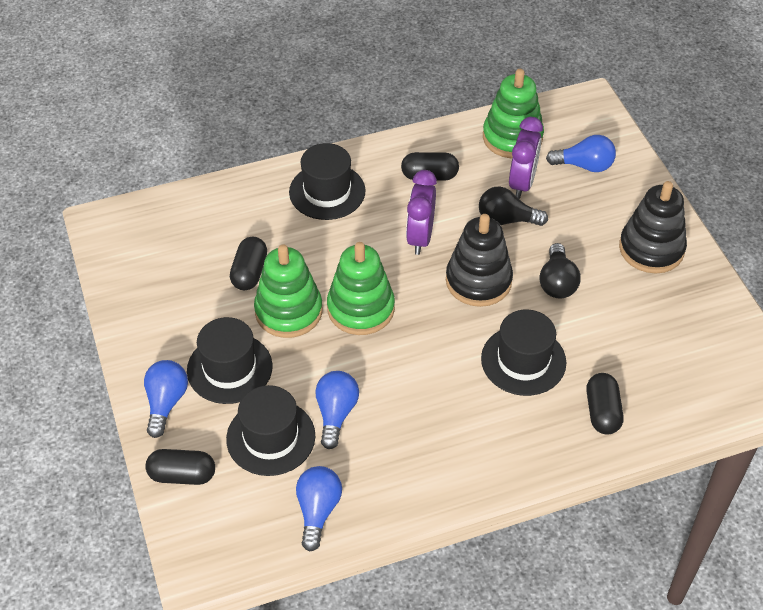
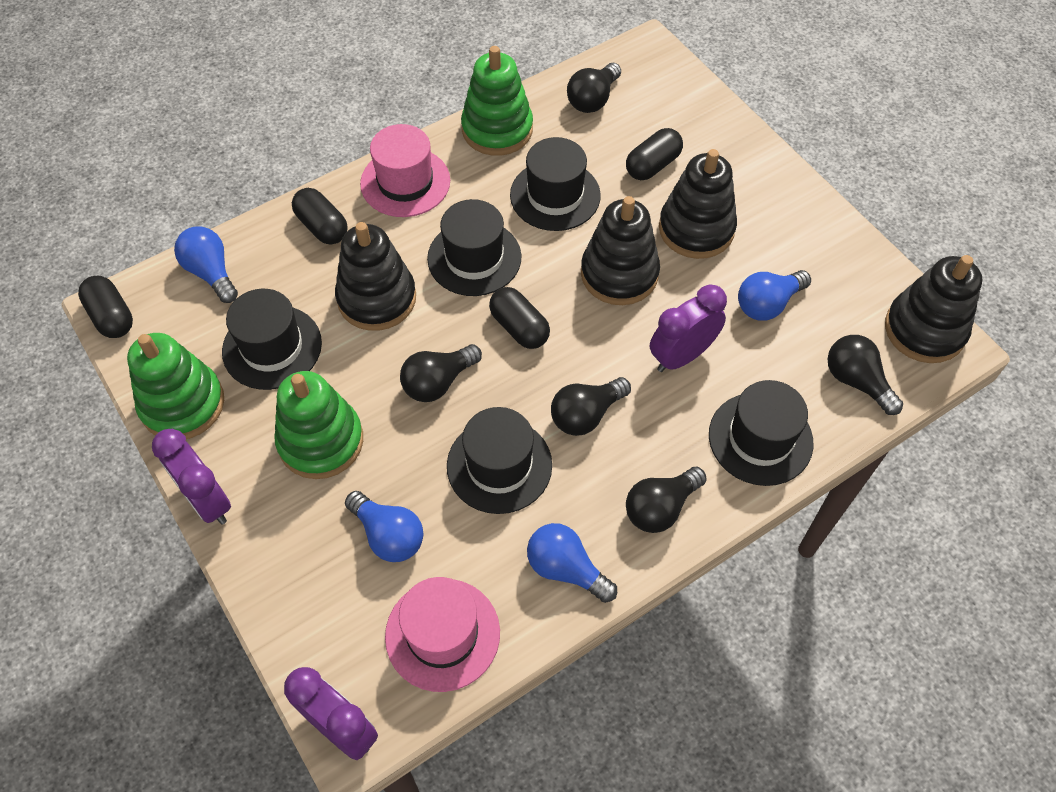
black hat: [187,317,273,404] [226,385,315,476] [289,143,365,220] [481,310,566,396] = 4 -> [222,289,322,390] [427,199,521,296] [447,407,552,514] [510,137,601,231] [709,380,813,486] = 5
black light bulb: [479,187,548,226] [539,243,581,299] = 2 -> [400,344,482,402] [551,377,631,436] [567,63,621,113] [626,467,707,533] [827,335,903,415] = 5
black stacking toy: [446,214,513,307] [619,181,687,273] = 2 -> [335,222,416,331] [581,196,660,305] [659,149,737,259] [885,255,983,363] = 4
pink hat: none = 0 -> [360,124,450,217] [385,577,500,692] = 2
purple clock: [406,170,437,255] [509,117,543,199] = 2 -> [152,429,231,525] [284,667,378,760] [650,285,727,372] = 3

